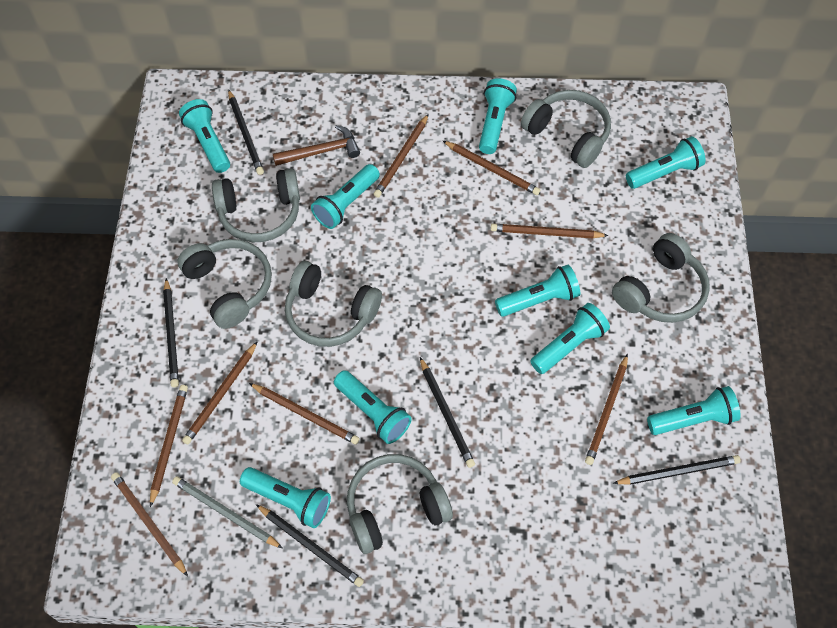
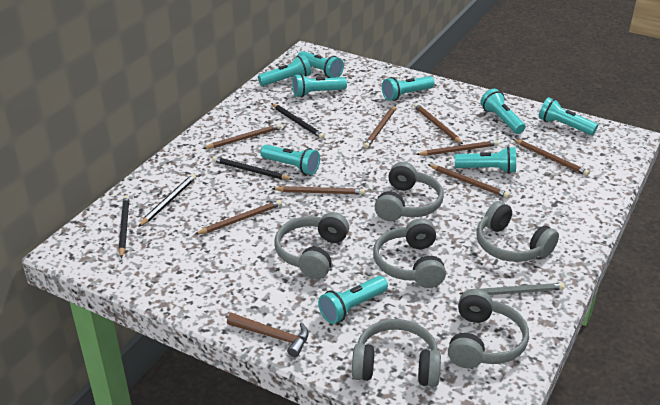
black pencil: [163,278,179,387] [228,89,264,175] [256,504,364,587] [420,357,475,468] [613,455,741,485] = 5 -> [119,195,129,258] [138,174,196,227] [212,156,293,180] [271,103,325,139] = 4

